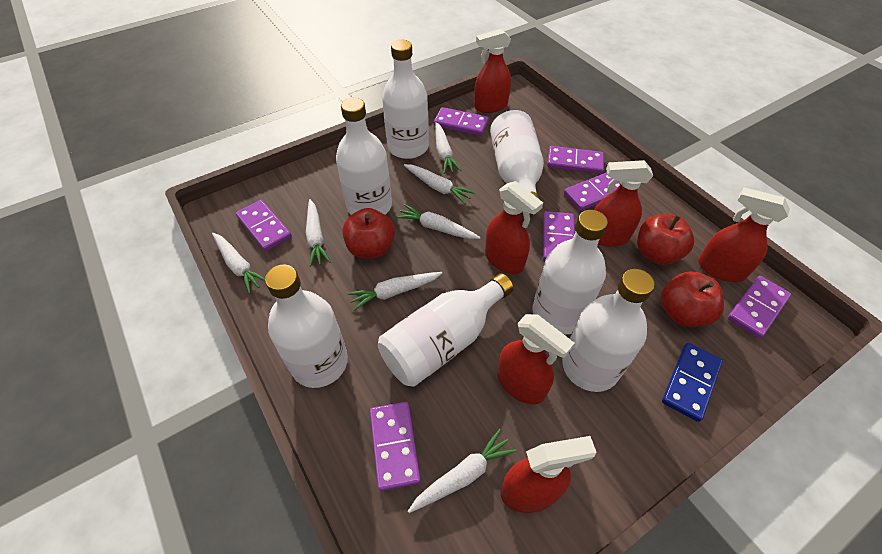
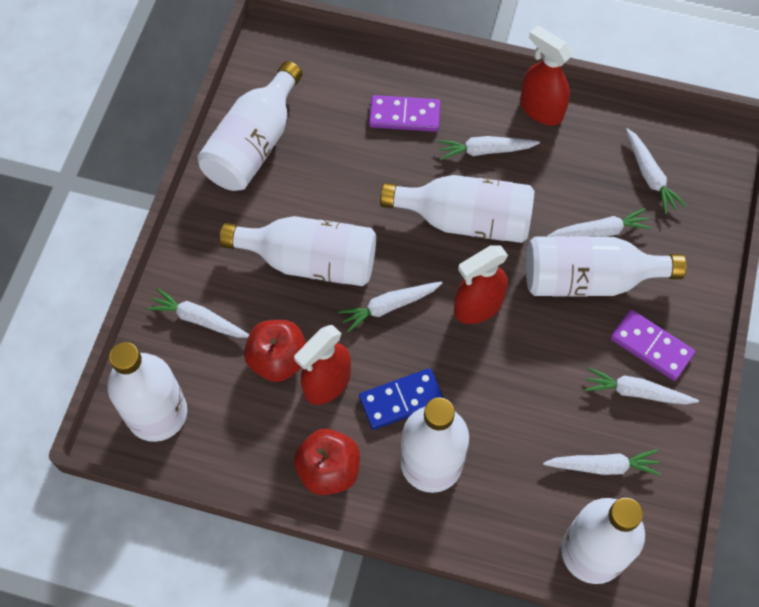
purple domino: [236,200,292,251] [370,402,421,491] [434,107,489,136] [543,211,575,261] [547,146,604,174] [564,172,621,211] [727,276,791,339] = 7 -> [369,95,441,132] [610,309,695,381] = 2
red apple: [343,208,395,258] [637,214,694,265] [660,271,724,327] = 3 -> [244,320,306,382] [294,429,360,495] = 2
red spray bottle: [474,29,511,113] [485,181,543,274] [497,314,574,404] [501,436,597,513] [594,160,653,247] [698,187,790,282] = 6 -> [294,325,351,405] [454,245,508,324] [520,25,572,126] = 3

